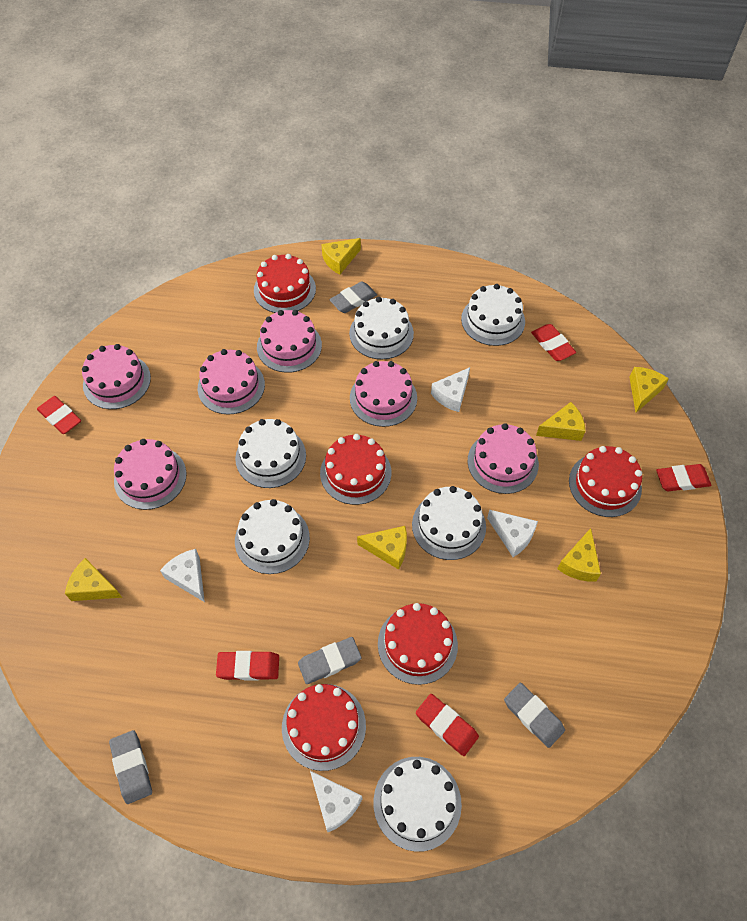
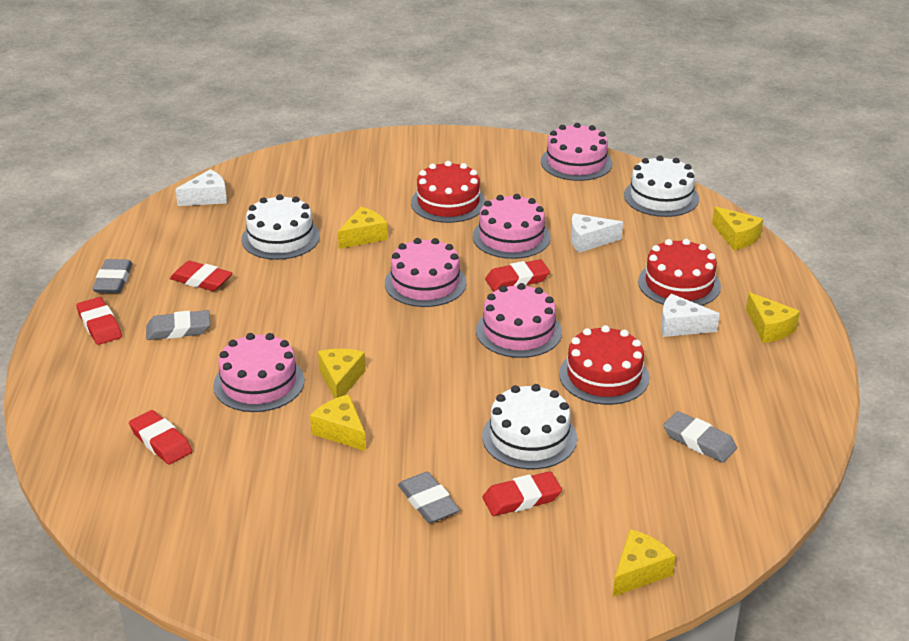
pink cake: [82,344,151,409] [114,439,187,510] [198,349,265,415] [257,310,322,373] [350,361,417,427] [468,423,539,494] = 6 -> [213,333,305,412] [385,238,467,307] [473,194,551,259] [476,283,562,358] [541,123,613,181] = 5
red cake: [254,254,316,313] [282,684,366,771] [320,434,391,505] [378,603,458,685] [569,446,642,517] = 5 -> [411,161,486,223] [559,325,650,405] [638,239,721,306] = 3
white cake: [235,419,306,488] [235,499,310,574] [349,297,414,359] [373,757,462,852] [412,486,486,560] [461,284,525,346] = 6 -> [241,194,320,260] [482,384,577,469] [624,155,699,217] = 3
white cheese: [160,549,205,602] [310,771,362,832] [431,367,470,412] [487,510,538,557] = 4 -> [175,169,227,206] [571,214,623,253] [661,294,720,337] = 3

